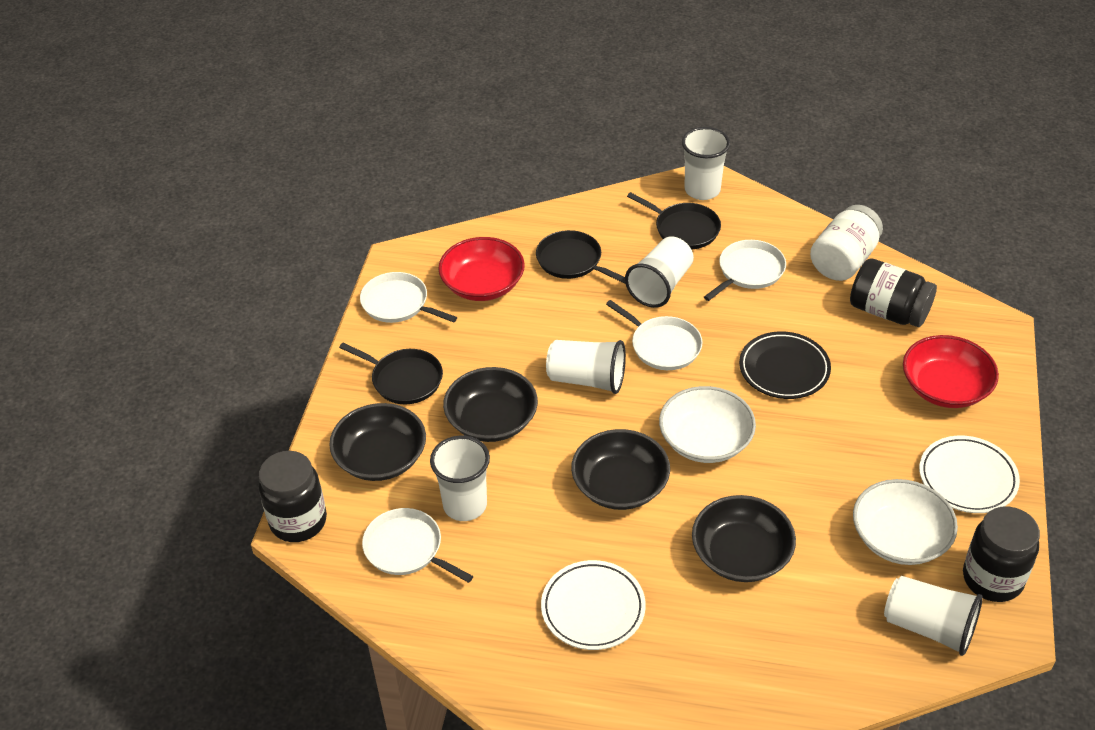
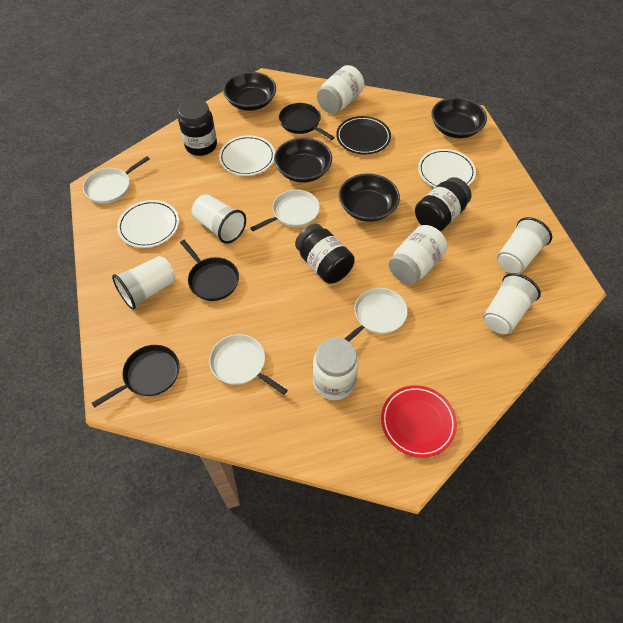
red bowl: [438,237,525,301] [903,335,999,408] = 2 -> none = 0
red plate: none = 0 -> [381,385,457,458] = 1
white bowl: [659,386,756,463] [853,479,958,565] = 2 -> none = 0
white cup: [430,436,490,521] [546,340,626,394] [625,236,694,308] [682,127,730,200] [884,576,983,656] = 5 -> [112,256,175,310] [192,194,246,244] [483,273,541,334] [497,217,552,274] = 4
white jar: [810,205,883,281] = 1 -> [313,337,359,400] [317,65,364,114] [389,225,448,285] = 3
white plate: [541,560,646,650] [919,436,1020,513] = 2 -> [117,200,179,248] [219,135,275,176] [418,149,476,188] = 3

